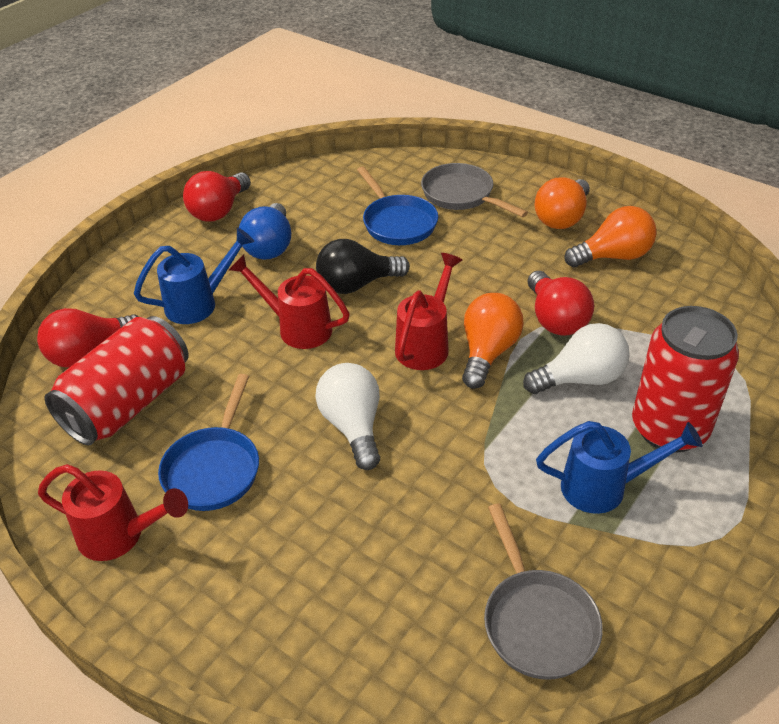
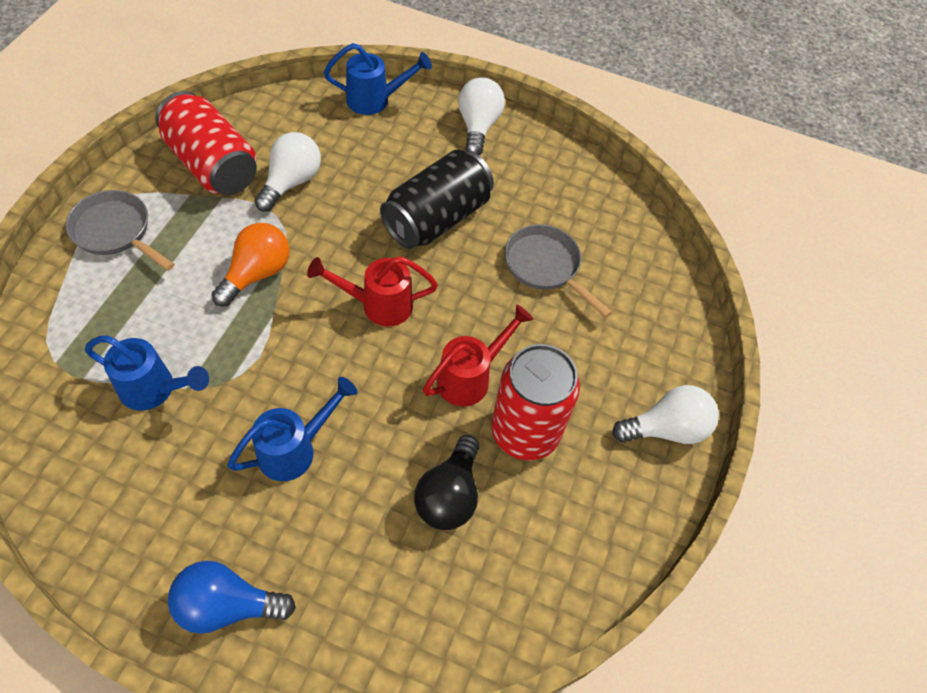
black can: none = 0 -> [380,150,494,250] = 1
blue pan: [158,374,259,511] [357,167,438,245] = 2 -> none = 0
blue watering can: [134,228,255,324] [536,421,703,514] = 2 -> [85,336,209,411] [227,377,358,481] [324,43,432,115] = 3
orange light bulb: [462,293,524,389] [535,177,590,229] [564,206,657,267] = 3 -> [211,223,290,306] = 1
red light bulb: [37,308,139,368] [183,171,251,222] [528,271,594,336] = 3 -> none = 0
red watering can: [38,464,188,561] [229,254,350,349] [395,253,462,370] = 3 -> [307,256,438,326] [423,305,534,406] = 2
white light bulb: [315,363,380,470] [523,323,630,394] = 2 -> [254,132,321,212] [458,77,505,155] [612,385,719,444] = 3

